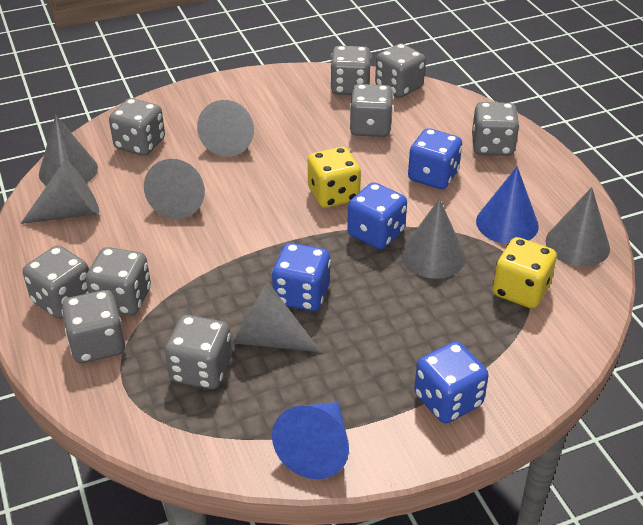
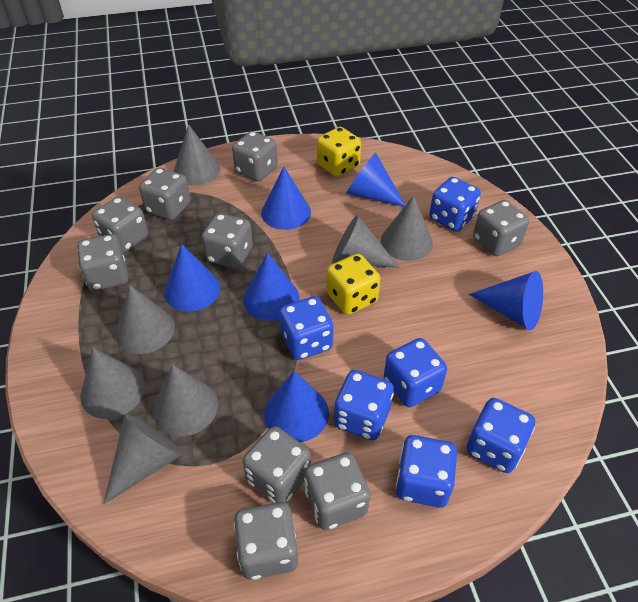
blue cone: [272,402,349,479] [476,166,539,244] = 2 -> [164,244,220,312] [243,253,300,321] [261,166,311,230] [264,371,329,442] [346,153,405,207] [469,271,543,330] = 6
blue dice: [272,243,331,311] [347,182,407,250] [408,128,462,189] [414,341,489,423] = 4 -> [279,296,334,360] [334,370,394,440] [384,338,447,407] [396,435,457,508] [429,177,481,232] [467,398,535,473] = 6

